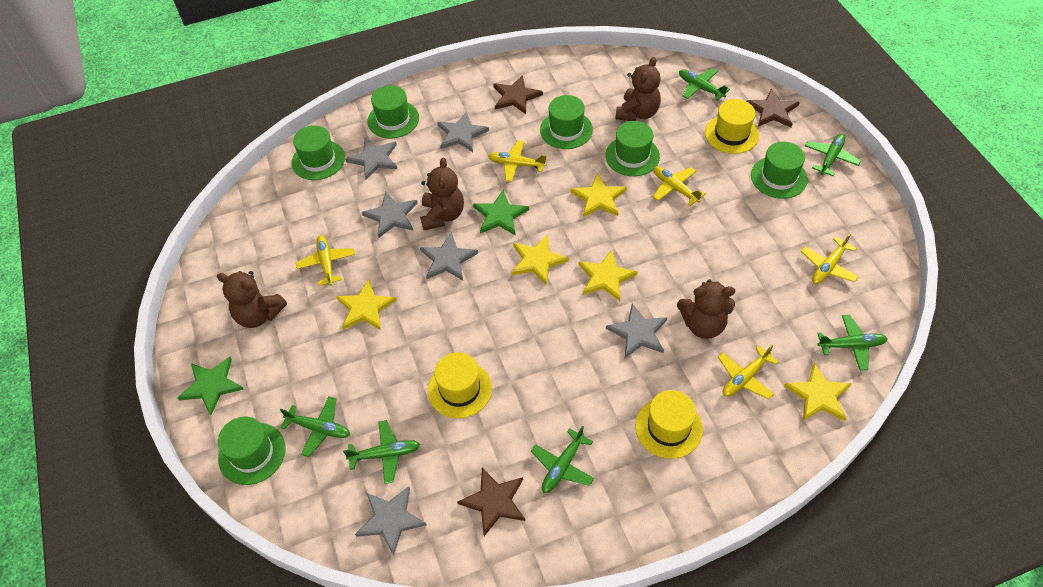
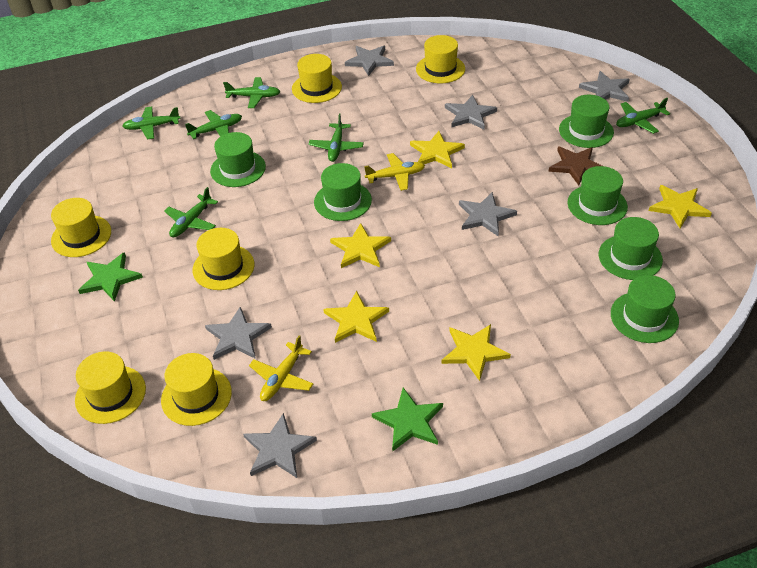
brown star: [457,468,525,536] [493,75,543,114] [746,88,800,127] = 3 -> [548,147,602,185] = 1
brown teddy bear: [217,271,287,328] [420,157,464,230] [615,57,661,121] [677,279,735,339] = 4 -> none = 0
yellow hat: [428,352,492,419] [635,390,703,459] [705,99,759,154] = 3 -> [51,198,111,257] [75,351,146,424] [161,353,232,426] [192,228,254,290] [292,54,342,103] [416,35,465,83] = 6
yellow plane: [296,235,355,286] [488,140,547,182] [653,166,706,206] [718,345,779,399] [801,233,859,284] = 5 -> [249,335,313,401] [364,153,425,191] = 2

